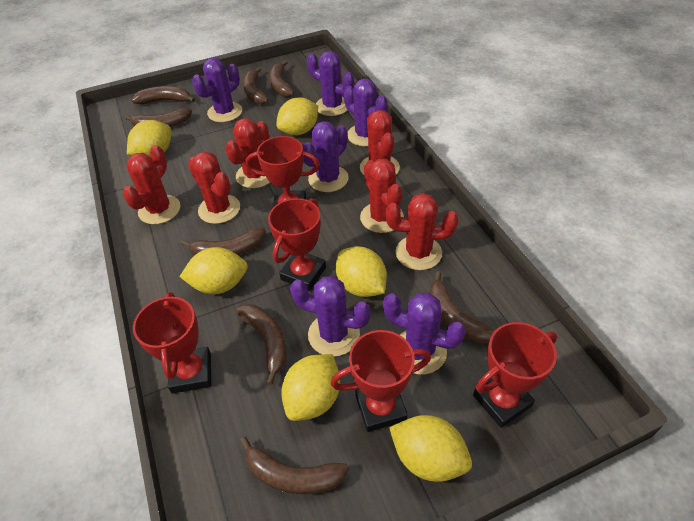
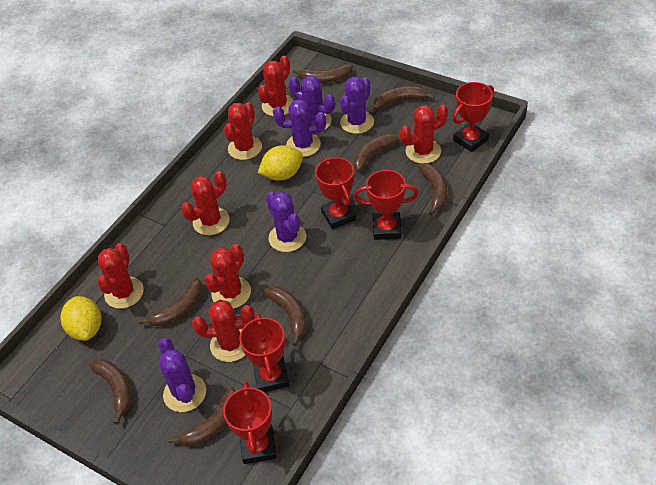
purple cactus: [192,58,242,122] [290,276,371,356] [303,121,349,192] [307,51,354,116] [343,78,388,147] [383,293,466,375] = 6 -> [159,338,206,412] [266,192,306,252] [273,99,326,157] [289,76,335,130] [340,77,374,134] = 5
red cactus: [123,145,180,224] [188,151,240,224] [225,118,270,188] [360,110,400,175] [360,159,404,233] [386,193,459,270] = 6 -> [97,243,144,309] [181,171,230,235] [192,300,255,362] [204,244,251,308] [224,102,262,160] [258,56,294,116] [400,104,448,164] = 7
yellow lemon: [127,120,171,157] [180,247,248,294] [276,98,318,135] [281,354,340,421] [336,246,387,297] [389,415,472,482] = 6 -> [61,296,101,341] [258,145,303,181] = 2

